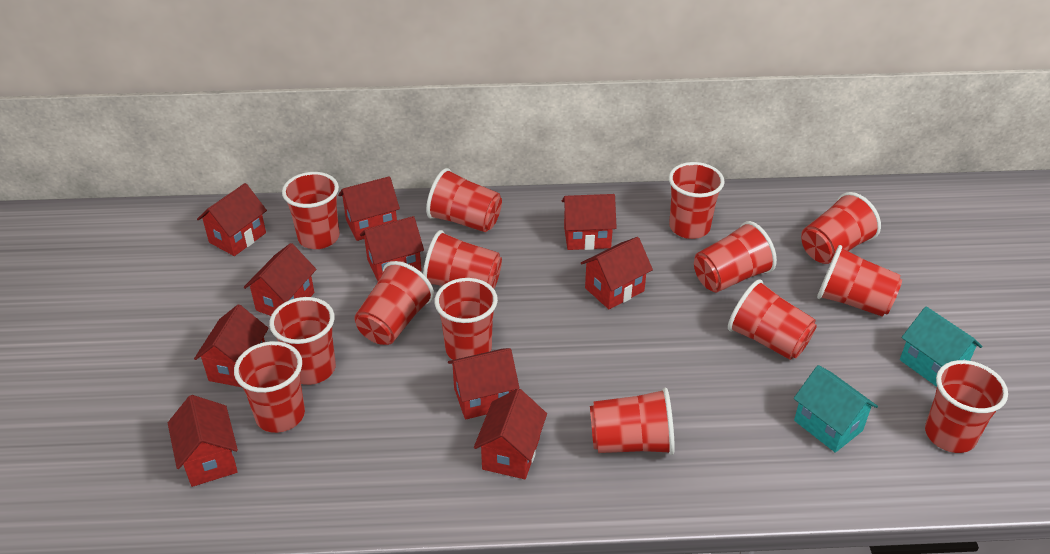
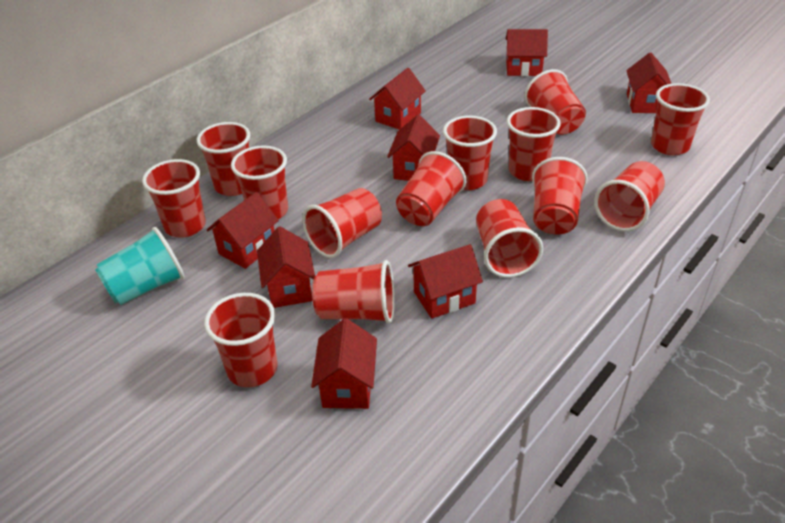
red house: [168,395,238,487] [194,305,269,388] [197,183,267,256] [244,243,316,316] [338,176,400,241] [360,216,424,281] [448,348,519,420] [474,388,547,479] [562,194,617,250] [581,237,653,309] = 10 -> [207,192,279,269] [257,227,315,308] [311,318,377,409] [369,68,426,130] [387,115,440,181] [408,244,483,319] [506,29,548,76] [626,53,671,113] = 8
turquoise cup: none = 0 -> [95,227,185,305] = 1
turquoise house: [794,365,878,453] [900,306,982,387] = 2 -> none = 0

